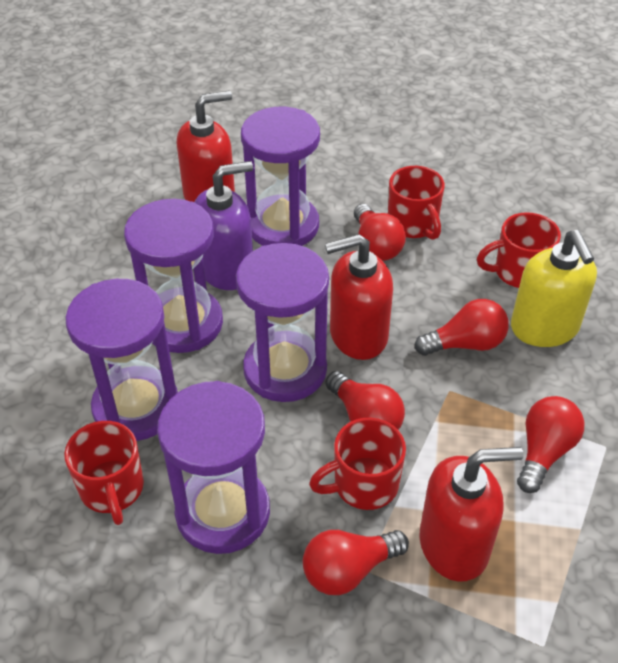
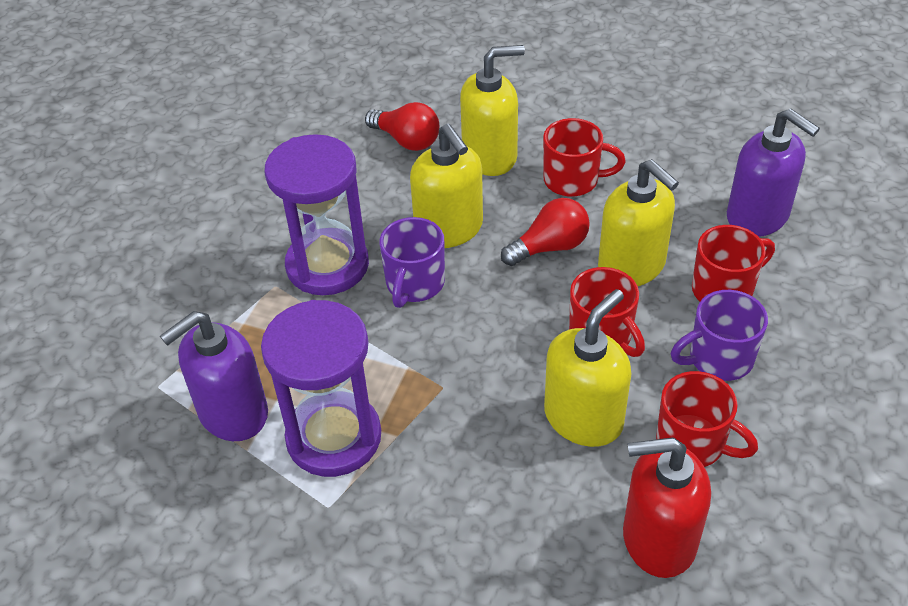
purple hourglass: [65,279,178,441] [124,199,223,353] [157,381,270,554] [236,243,329,402] [241,107,320,246] = 5 -> [261,300,381,477] [265,134,369,295] = 2
purple mug: none = 0 -> [380,217,445,308] [671,290,768,381] = 2
purple soap dispenser: [195,161,253,290] = 1 -> [160,311,268,441] [727,108,820,237] = 2
red light bulb: [303,530,409,595] [326,371,405,430] [354,204,406,261] [415,299,509,356] [517,396,584,493] = 5 -> [365,102,440,151] [501,198,590,266] = 2
red soap dispenser: [177,90,235,202] [325,234,393,360] [420,447,524,582] = 3 -> [623,437,711,578] = 1
yellow soap dispenser: [511,230,597,347] = 1 -> [410,124,483,248] [460,45,525,176] [544,289,631,447] [598,159,679,286] = 4

